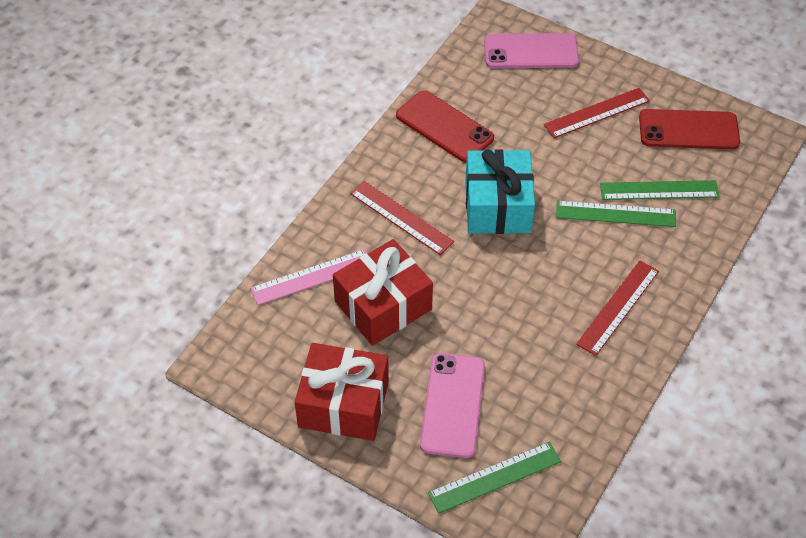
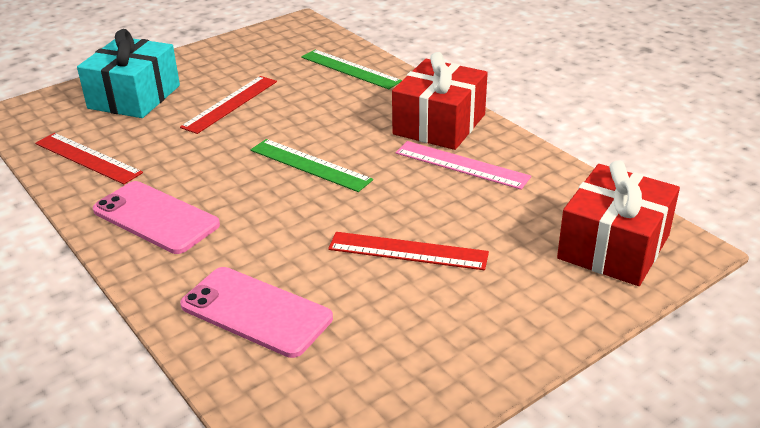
green ruler: [428,442,561,514] [556,201,676,227] [600,180,720,200] = 3 -> [251,139,373,192] [301,50,402,89] = 2
red phone: [396,90,494,163] [639,109,740,149] = 2 -> none = 0

